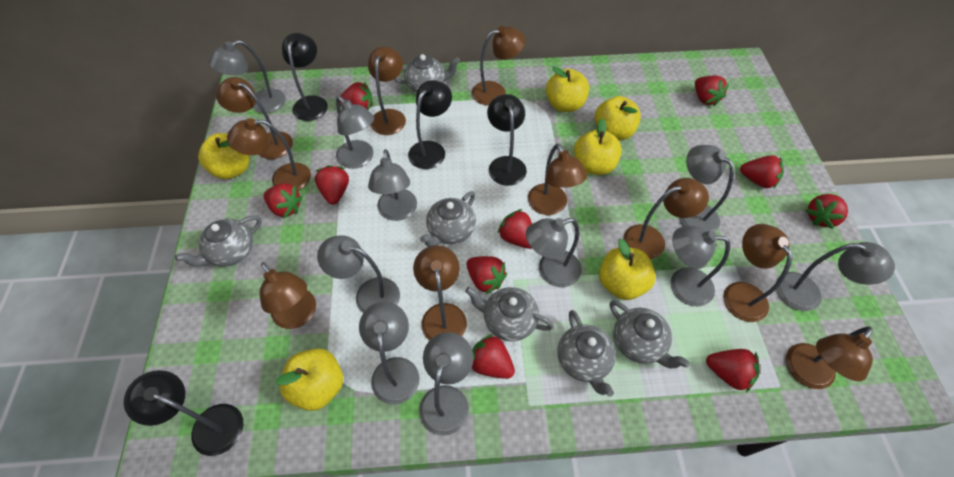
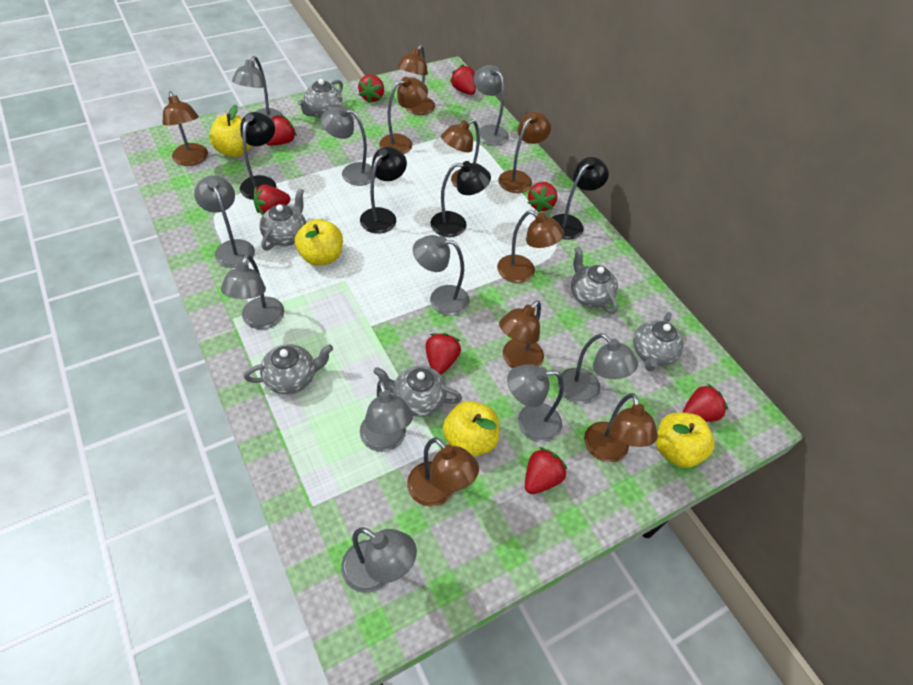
brown lamp: [216,77,293,159] [227,118,311,191] [259,262,316,329] [368,46,406,135] [413,245,467,341] [472,26,526,105] [528,144,587,215] [623,178,709,259] [723,224,792,322] [786,326,873,389] = 10 -> [163,91,208,166] [379,77,428,154] [397,45,435,115] [407,437,479,507] [441,119,480,188] [497,210,564,283] [498,112,551,193] [499,300,544,368] [584,393,658,462] = 9
red strawberry: [264,183,303,218] [315,165,349,205] [340,82,373,110] [467,256,507,294] [472,334,515,379] [497,209,532,249] [695,75,729,106] [706,349,760,392] [740,155,784,189] [806,194,848,229] = 10 -> [253,185,290,215] [266,115,297,146] [358,75,384,103] [425,333,461,374] [450,65,476,95] [525,447,568,494] [528,182,558,213] [683,383,728,422] = 8
yellow apple: [198,133,249,179] [276,348,343,411] [546,66,589,112] [574,118,622,175] [595,96,641,140] [599,239,656,300] = 6 -> [210,105,251,157] [295,219,343,266] [443,401,499,457] [656,412,714,468] = 4

